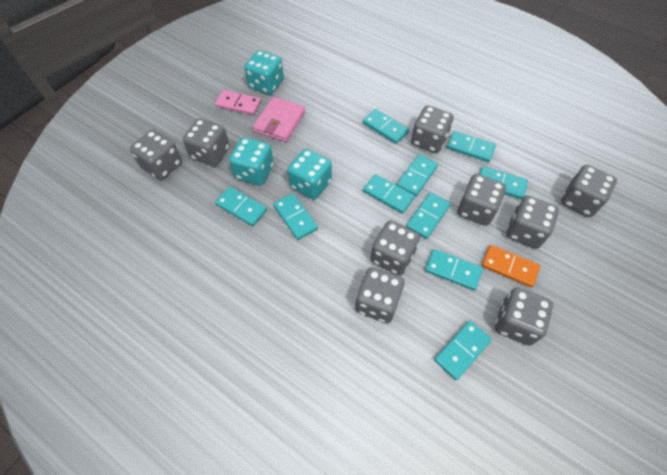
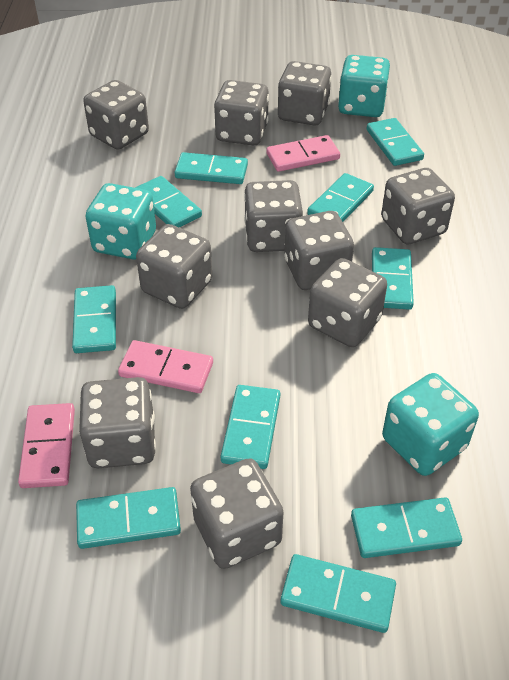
grey dice: [130,130,182,180] [183,118,230,166] [355,267,404,323] [370,221,420,276] [411,105,454,153] [457,174,506,226] [495,287,553,346] [506,195,559,249] [561,165,617,217] = 9 -> [79,377,156,468] [83,80,149,150] [136,224,212,309] [190,458,283,569] [214,80,269,146] [244,180,303,252] [278,61,331,126] [284,211,354,290] [308,258,387,347] [381,168,455,245] = 10
orange domino: [482,245,540,288] = 1 -> none = 0
pink domino: [215,90,261,115] = 1 -> [18,403,75,488] [118,340,213,393] [267,135,340,172] = 3
pink wallet: [253,97,305,142] = 1 -> none = 0

